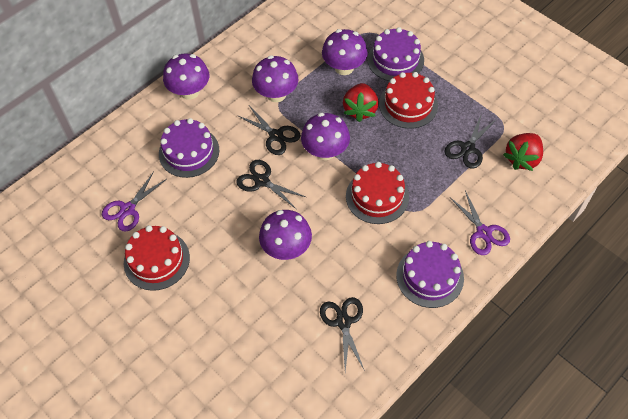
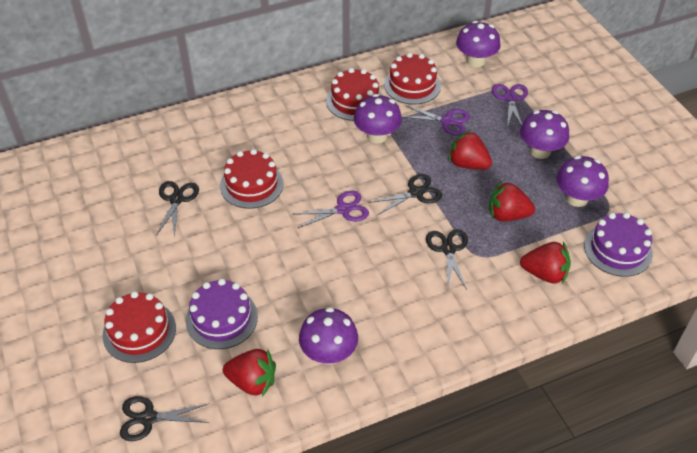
purple cake: [159,118,219,178] [368,27,424,81] [396,241,464,308] = 3 -> [186,279,258,349] [584,212,653,277] = 2
purple scissors: [102,172,167,232] [451,191,510,255] = 2 -> [293,191,369,228] [402,105,470,135] [492,84,528,128] = 3
red cake: [124,225,190,291] [346,162,409,224] [379,72,438,129] = 3 -> [103,291,176,363] [220,149,283,209] [326,68,383,121] [384,53,441,105] = 4
red strawberry: [343,83,379,122] [503,133,543,171] = 2 -> [223,349,276,397] [448,130,492,169] [489,181,535,221] [520,242,571,284] = 4

